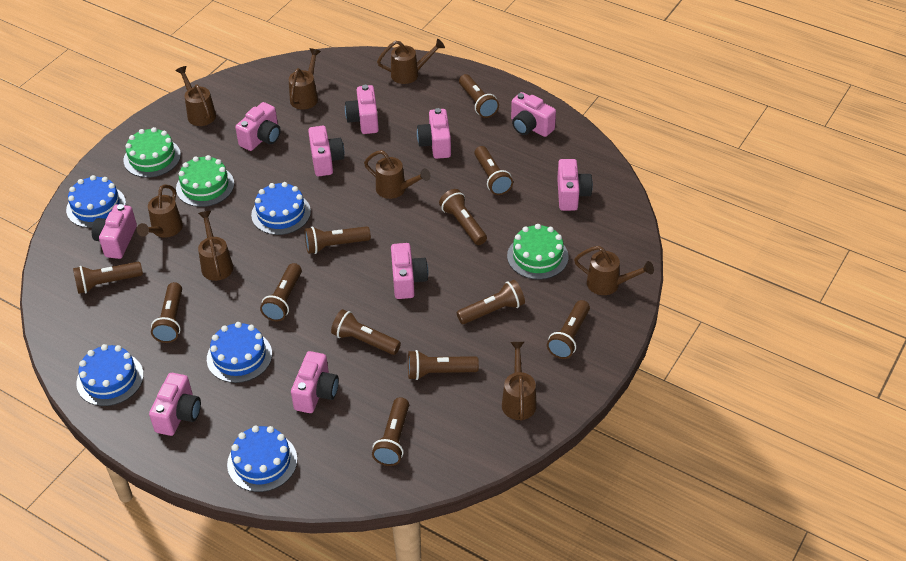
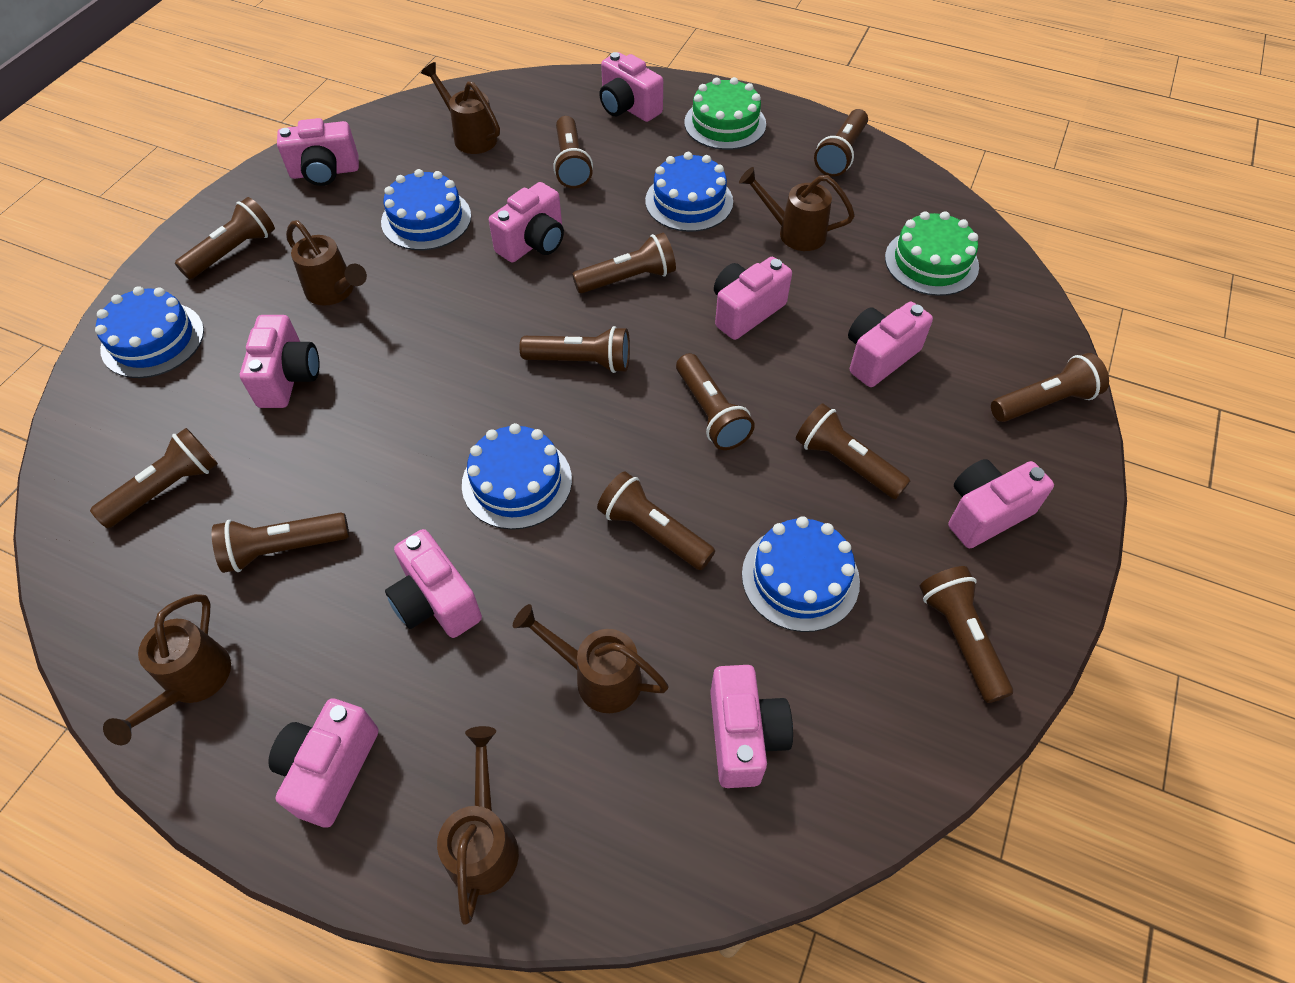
brown watering can: [137,184,183,238] [175,66,216,126] [198,211,233,281] [289,48,321,110] [364,150,430,199] [377,39,445,84] [502,342,537,420] [574,246,654,295] = 8 -> [103,594,231,745] [286,220,367,305] [421,62,500,154] [437,726,519,924] [513,604,669,713] [739,167,855,251] = 6
green cake: [123,127,181,178] [176,155,234,207] [507,224,568,280] = 3 -> [684,77,766,150] [885,211,979,296] = 2

